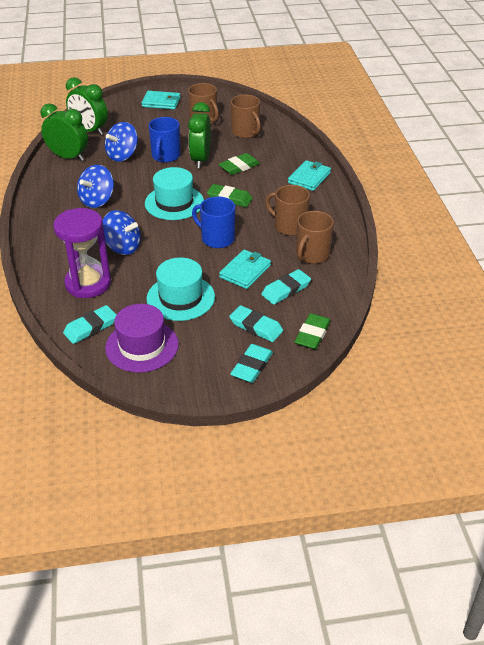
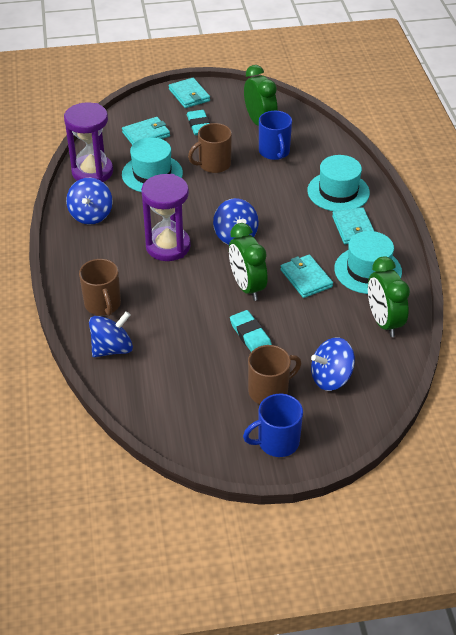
blue spinning top: [77,165,114,208] [103,210,141,255] [105,122,138,162] = 3 -> [66,178,113,225] [89,311,133,357] [213,198,259,245] [311,338,355,391] = 4
brown mug: [188,83,219,124] [231,95,261,138] [265,185,310,236] [296,211,334,264] = 4 -> [79,259,121,316] [188,123,232,173] [248,345,301,404] = 3
green eraser: [207,184,253,207] [218,153,260,175] [295,313,331,350] = 3 -> none = 0
purple hat: [105,304,179,373] = 1 -> none = 0
purple hourglass: [53,208,111,298] = 1 -> [64,102,113,182] [141,174,191,261] = 2
turquoise eraser: [63,305,117,344] [229,305,283,342] [230,344,273,383] [261,269,311,305] = 4 -> [187,110,210,135] [230,310,272,352] = 2
turquoise hat: [145,167,204,220] [147,258,215,321] = 2 -> [122,137,183,192] [307,155,370,211] [334,231,402,294] = 3
turquoise wallet: [141,91,180,109] [219,250,271,289] [288,160,331,191] = 3 -> [122,117,170,145] [169,78,210,108] [280,255,333,298] [332,207,374,244] = 4

